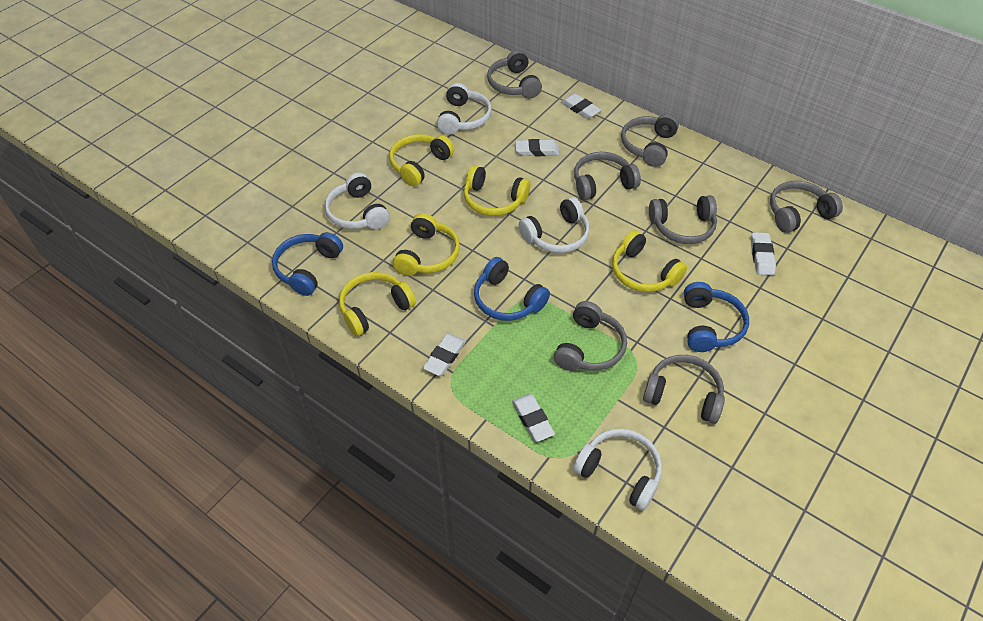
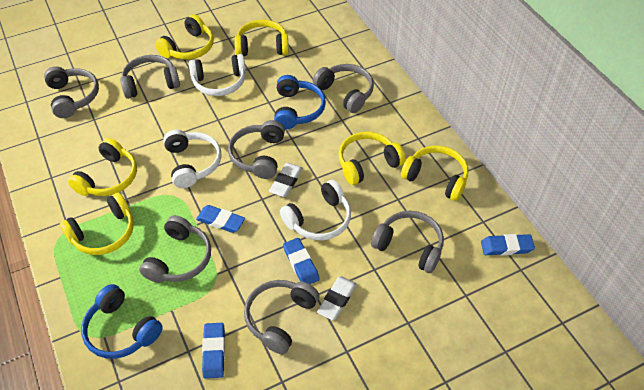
blue eraser: none = 0 -> [196,205,245,233] [202,323,225,379] [283,238,320,284] [481,234,535,256] = 4
blue headphones: [272,232,343,296] [474,257,550,321] [684,282,749,352] = 3 -> [81,284,163,359] [274,75,326,129] = 2
white eraser: [423,334,466,376] [512,394,555,442] [515,139,559,156] [561,93,601,119] [751,232,776,275] = 5 -> [269,163,303,197] [317,276,357,320] = 2
white headphones: [325,172,390,230] [437,83,492,135] [519,197,590,253] [573,429,662,511] = 4 -> [163,129,222,188] [189,54,246,96] [280,180,351,240] = 3
yellow headphones: [339,272,416,336] [389,134,454,186] [393,213,460,276] [464,165,530,216] [612,230,687,292] = 5 -> [60,193,134,255] [68,138,137,196] [155,14,214,60] [234,19,289,56] [339,132,406,185] [401,145,468,201] = 6

